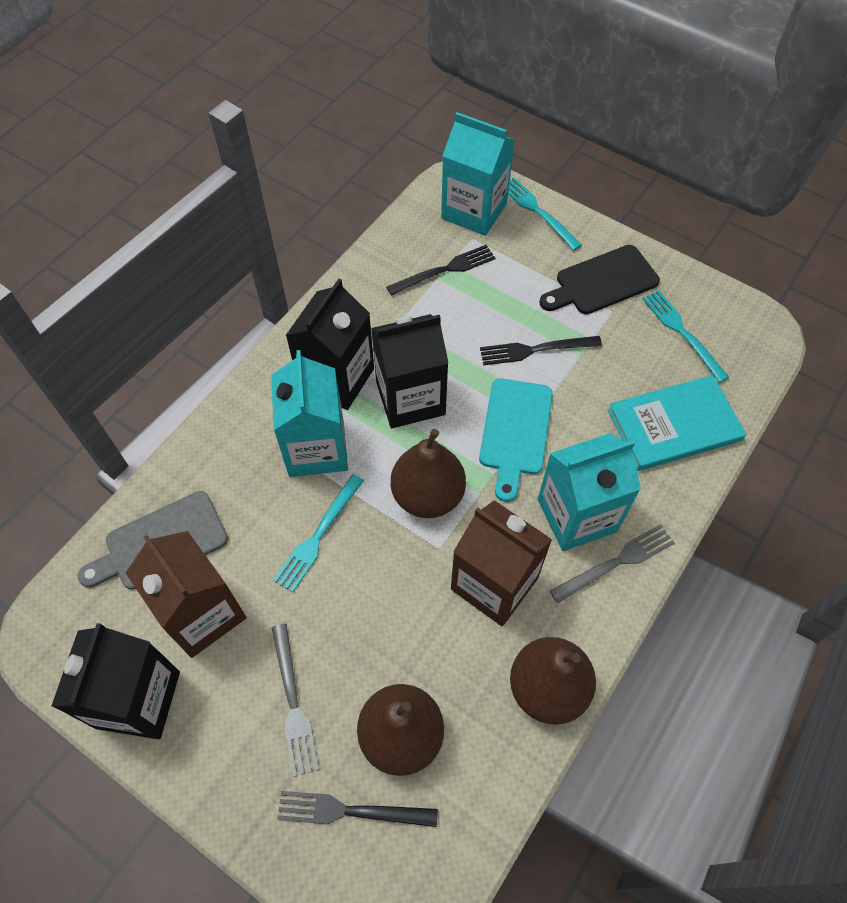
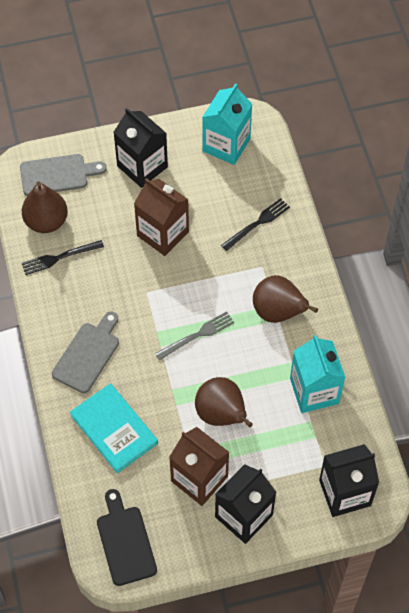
black fork: [277,791,438,827] [386,245,495,296] [480,336,602,365] = 3 -> [22,240,104,275] [221,198,290,251] = 2
grey cutting board: [78,491,228,590] = 1 -> [20,154,107,196] [52,311,119,393] = 2
grey fork: [271,623,319,777] [550,524,674,603] = 2 -> [155,311,234,360] = 1
turquoise carton: [271,350,348,477] [441,112,515,236] [538,433,641,551] = 3 -> [202,83,252,165] [290,335,345,413] = 2
turquoise cutting board: [479,378,553,502] = 1 -> none = 0
turquoise fork: [273,474,364,592] [508,177,582,251] [642,290,729,383] = 3 -> none = 0

